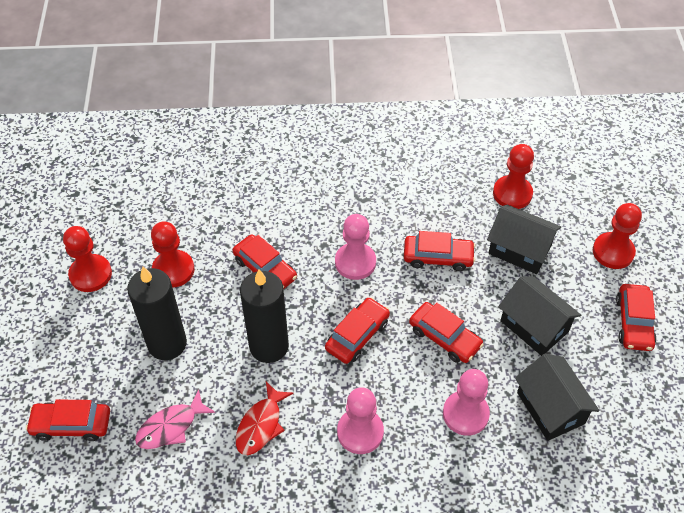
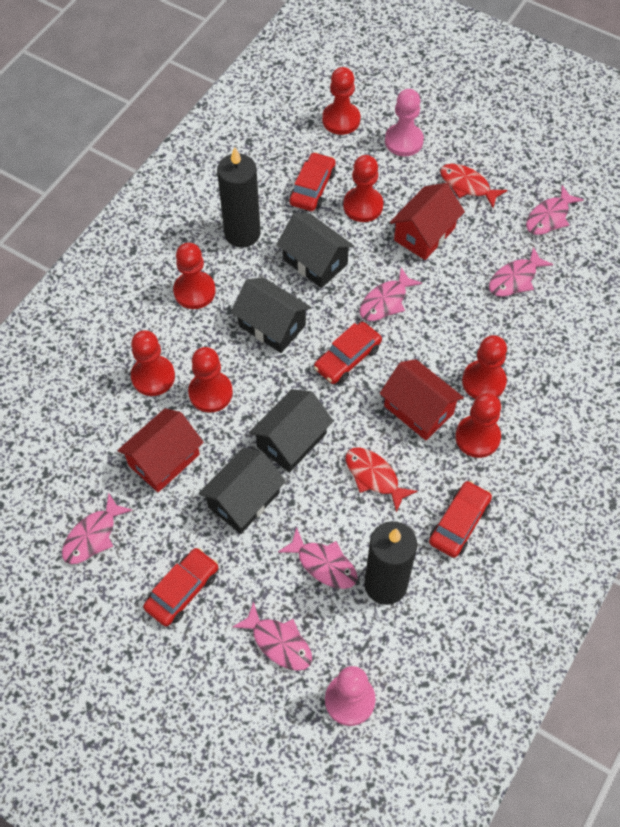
black house: [487,205,561,274] [498,276,581,356] [515,354,599,441] = 3 -> [199,448,286,534] [231,277,311,353] [249,389,333,473] [276,213,354,288] = 4
pink fish: [135,389,215,449] = 1 -> [62,493,133,564] [233,601,312,671] [278,527,358,589] [360,267,422,321] [489,247,553,297] [526,185,584,235] = 6
pink pawn: [335,214,376,280] [337,387,384,454] [443,369,490,436] = 3 -> [325,666,376,726] [385,89,424,156] = 2
red car: [26,399,110,441] [232,235,297,289] [325,297,390,364] [404,231,475,271] [409,302,484,363] [616,284,656,351] = 6 -> [143,548,218,627] [289,152,336,211] [314,322,382,384] [429,481,492,558] = 4
red fish: [236,382,294,455] = 1 -> [346,447,418,512] [440,164,507,208] = 2
red house: none = 0 -> [117,408,204,492] [380,359,464,440] [390,183,465,260] = 3
red pawn: [63,226,112,292] [151,221,195,288] [493,144,534,209] [593,203,642,269] = 4 -> [131,330,175,396] [173,243,216,309] [188,347,233,413] [322,67,360,135] [343,155,383,222] [455,393,501,458] [462,335,507,399] = 7

